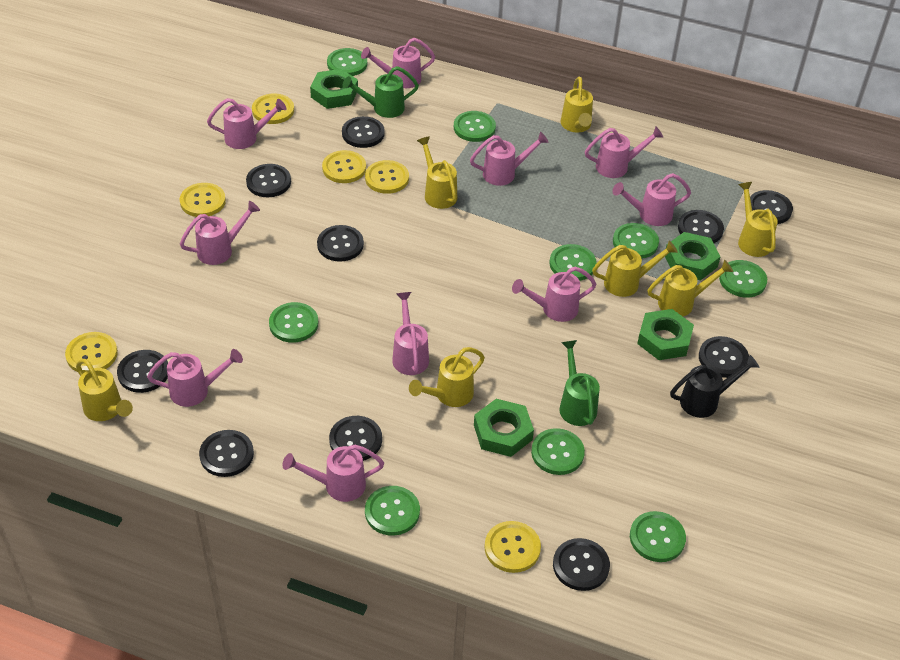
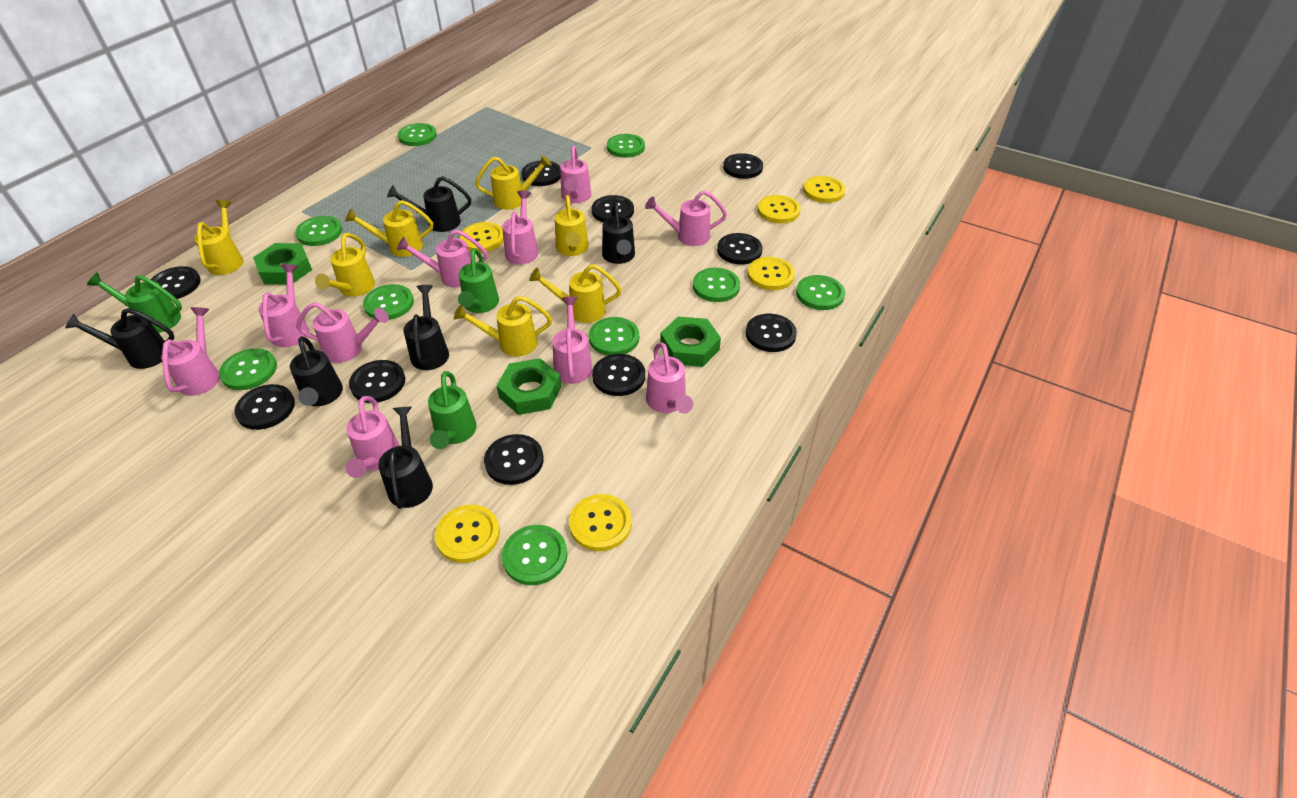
black watering can: [670,355,760,418] = 1 -> [65,308,175,369] [290,336,343,406] [378,407,433,509] [387,176,471,232] [404,285,449,370] [602,202,635,264] = 6
green nut: [310,69,358,109] [474,399,534,457] [637,309,694,360] [665,232,721,280] = 4 -> [253,243,312,285] [496,358,562,415] [660,317,721,367] = 3
green watering can: [343,66,419,118] [559,340,600,426] = 2 -> [87,273,182,333] [428,371,477,449] [458,248,499,313] = 3

